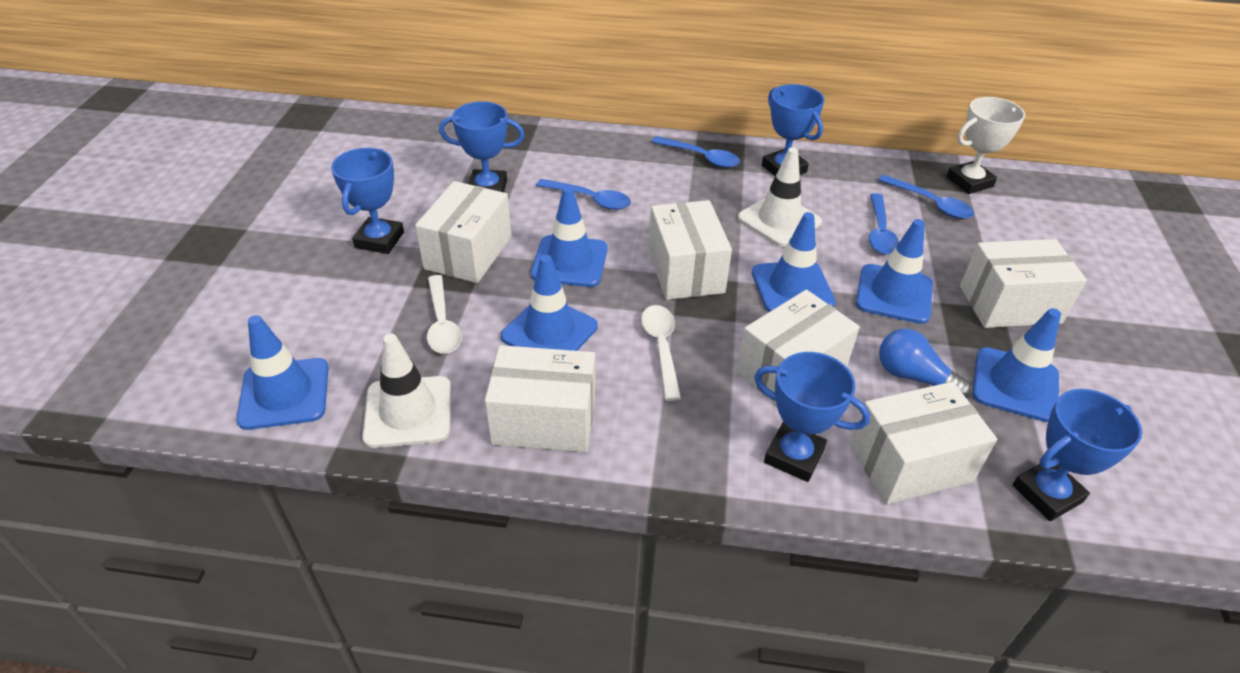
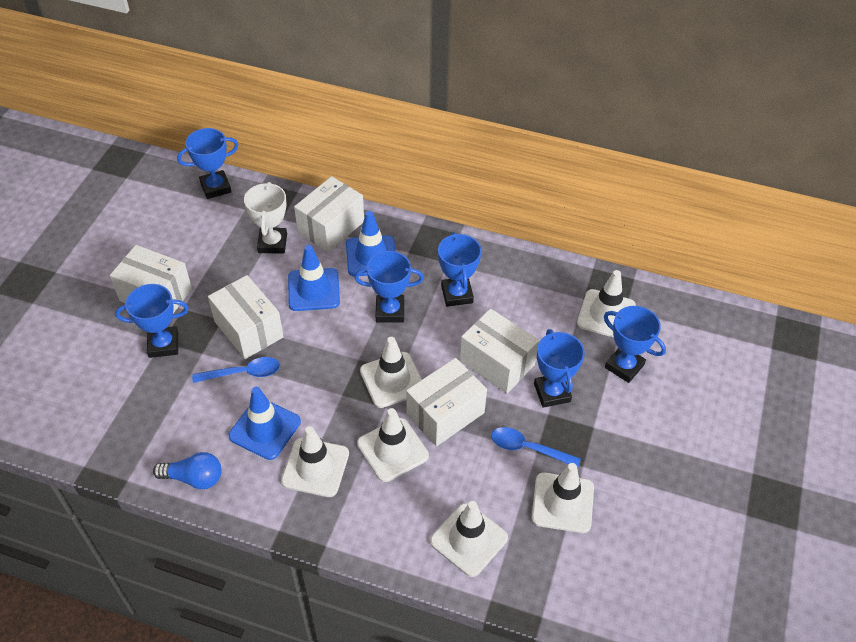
blue spoon: [536,179,631,210] [652,136,740,168] [869,193,899,255] [879,175,974,219] = 4 -> [192,357,280,383] [491,427,581,468] = 2
blue traffic cone: [237,315,329,430] [501,255,598,351] [531,186,608,287] [752,212,836,312] [856,219,933,324] [972,308,1061,422] = 6 -> [229,387,301,460] [288,245,340,311] [346,211,396,276] = 3
blue trophy: [331,148,404,254] [439,101,524,192] [754,352,870,482] [762,84,824,176] [1012,389,1142,521] = 5 -> [115,284,189,358] [177,128,238,199] [354,251,424,322] [438,232,482,307] [534,329,585,408] [604,306,666,383] = 6
white box: [415,181,511,283] [485,345,595,452] [649,200,732,300] [737,290,860,404] [850,382,997,504] [960,239,1087,328] = 6 -> [110,245,192,313] [208,275,284,359] [294,176,364,252] [406,358,487,446] [460,308,539,394] = 5
white spoon: [427,275,462,354] [641,305,681,401] = 2 -> none = 0
white traffic cone: [362,334,451,448] [738,147,822,247] = 2 -> [281,426,349,497] [357,408,429,482] [360,337,422,408] [430,501,508,577] [532,463,594,533] [577,270,636,338] = 6

